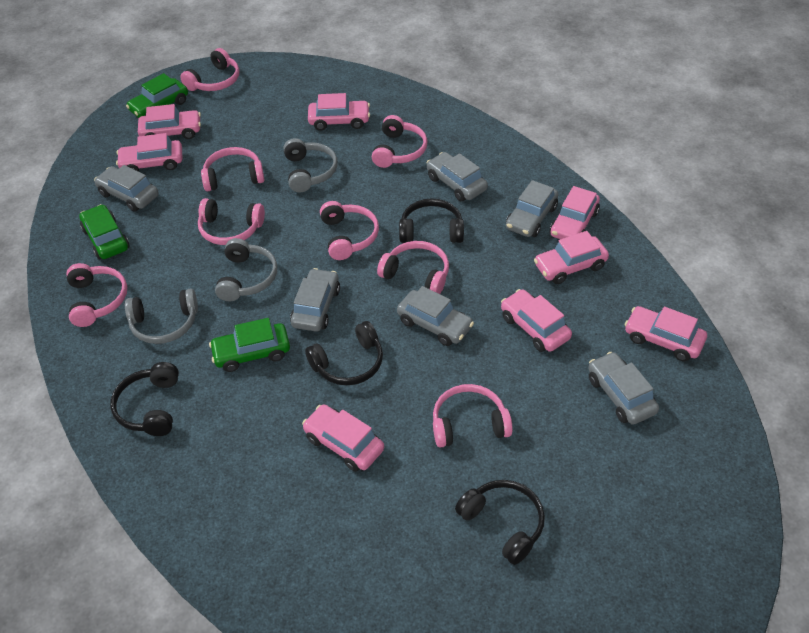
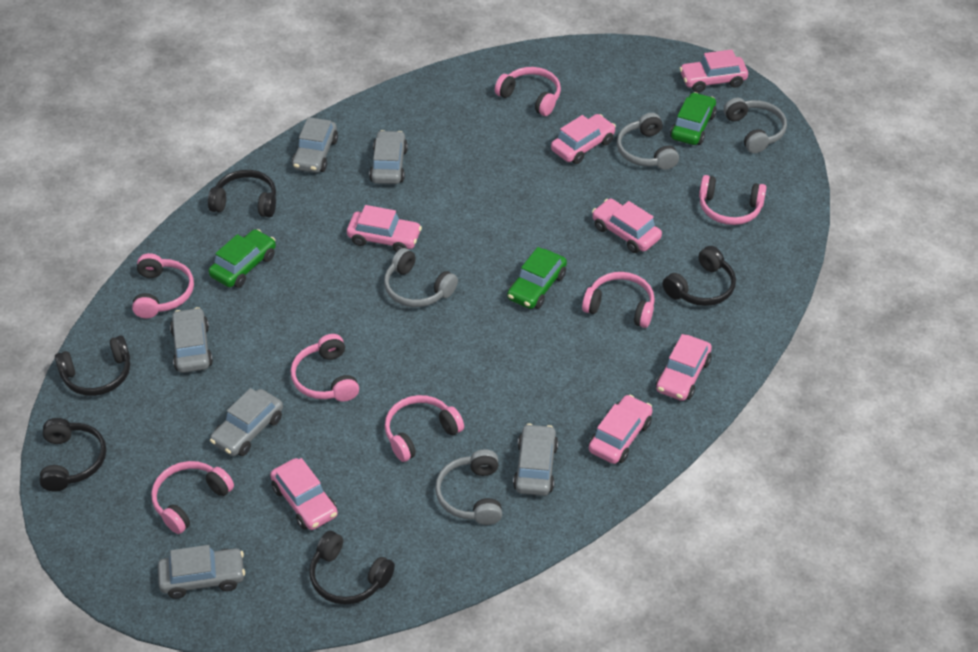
black headphones: [110,362,179,436] [305,321,383,385] [399,198,464,243] [455,480,545,565] = 4 -> [39,418,106,491] [55,336,130,396] [208,170,276,218] [309,531,395,604] [662,246,736,306] = 5
grey headphones: [125,289,198,344] [215,238,277,301] [284,138,337,192] = 3 -> [384,248,458,307] [435,449,502,525] [617,113,679,170] [724,98,787,153] = 4
pink car: [116,133,182,172] [138,104,201,139] [302,404,384,472] [308,93,370,131] [501,289,572,352] [534,231,609,284] [550,186,600,239] [625,306,707,361] = 8 -> [270,458,338,530] [347,205,422,252] [551,114,616,164] [589,395,652,464] [592,199,662,253] [656,334,712,401] [680,49,748,93] = 7
pink headphones: [66,263,127,327] [180,48,240,91] [198,198,265,245] [201,147,264,191] [320,201,379,260] [372,115,427,168] [377,241,449,294] [433,384,513,448] = 8 -> [132,253,194,318] [151,461,234,534] [291,334,359,402] [385,395,464,462] [495,67,561,116] [582,272,655,328] [699,175,766,225] = 7

